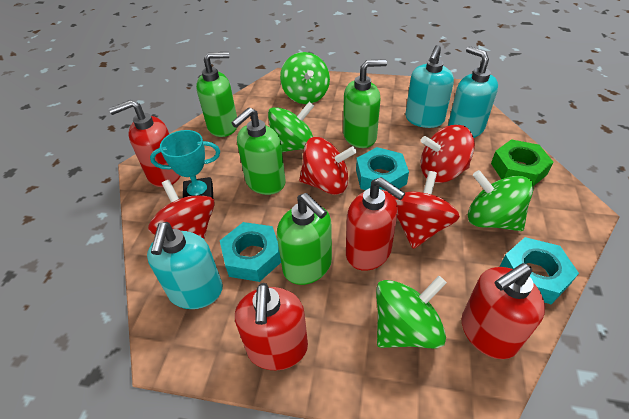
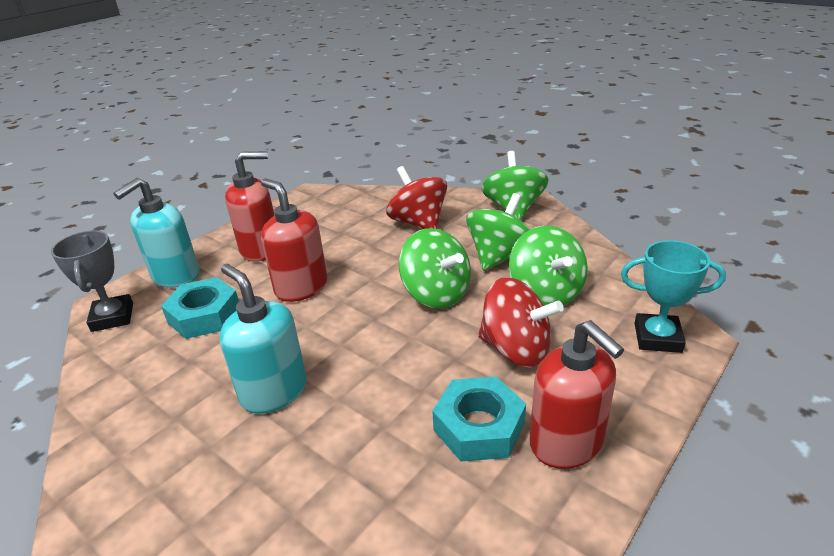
green nut: [491,139,554,186] = 1 -> none = 0
green soap dispenser: [196,52,237,137] [231,107,286,195] [277,193,332,285] [343,59,387,148] = 4 -> none = 0
grey trophy: none = 0 -> [51,230,133,332] = 1
red soap dispenser: [109,100,180,187] [235,283,308,370] [346,177,405,271] [462,263,545,359] = 4 -> [225,151,275,262] [261,179,327,302] [529,320,624,469] = 3
red spinning top: [148,180,215,239] [299,137,356,195] [393,171,460,249] [421,125,475,183] = 4 -> [386,166,447,229] [478,277,564,367] = 2
turquoise nut: [220,222,281,282] [356,147,409,191] [500,237,579,304] = 3 -> [161,277,239,339] [432,376,526,461] = 2
turquoise soap dispenser: [147,222,223,309] [405,45,454,128] [448,46,498,138] = 3 -> [114,178,199,288] [219,264,307,414] = 2

